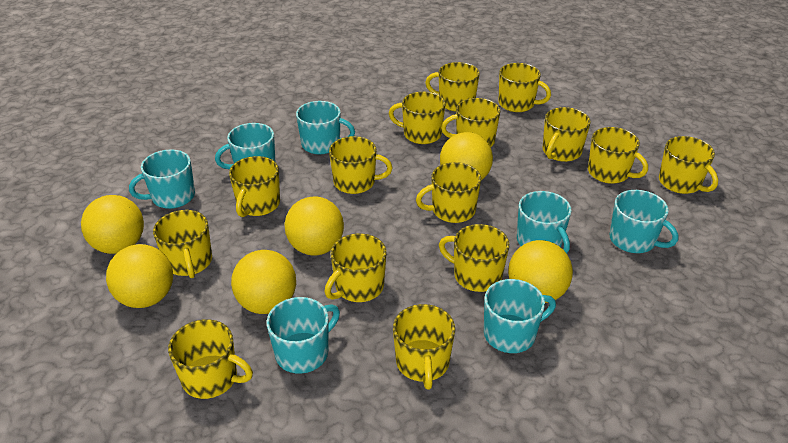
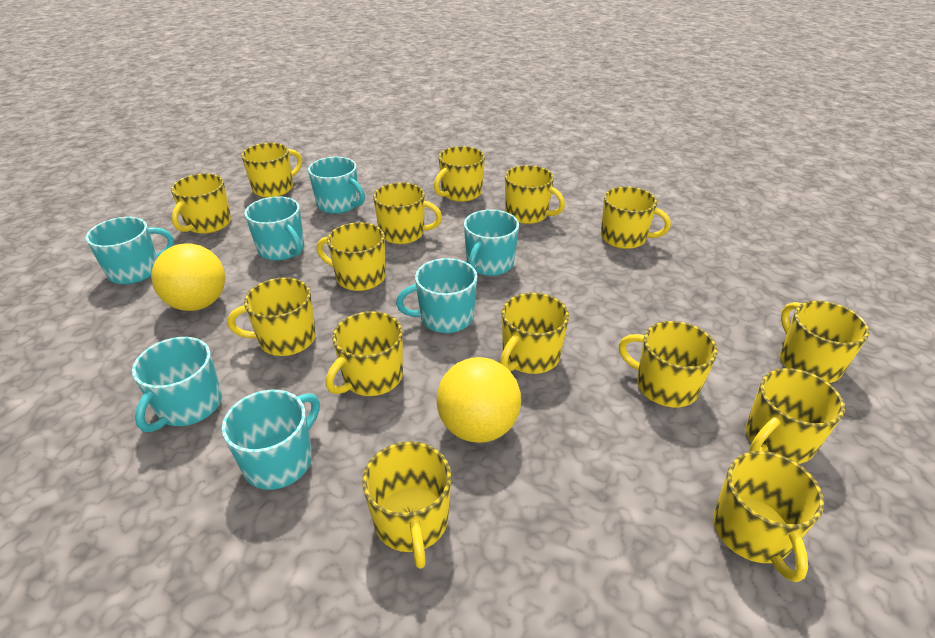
yellow ball: [81,195,144,254] [106,244,173,308] [231,250,296,314] [284,197,344,256] [440,132,493,180] [508,240,573,303] = 6 -> [151,243,225,311] [437,357,521,443] = 2

